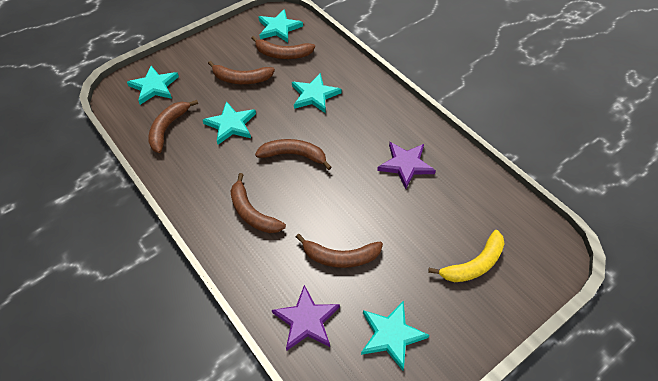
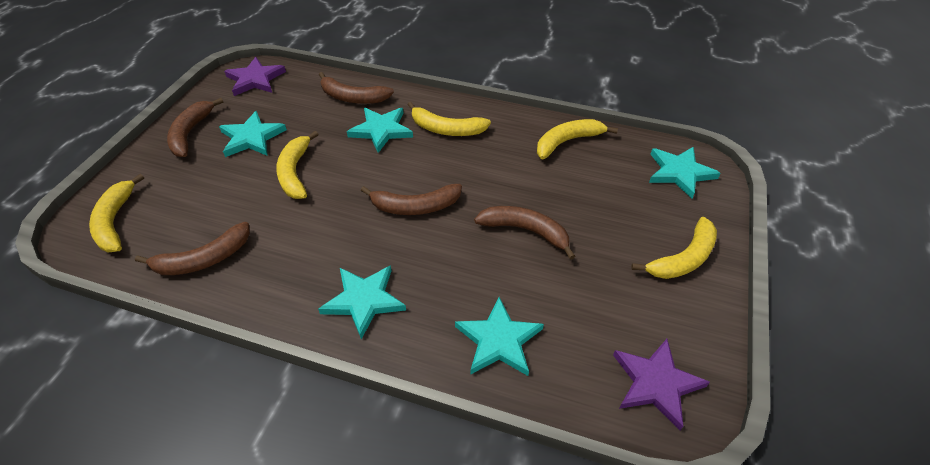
brown banana: [148,100,198,153] [208,61,275,84] [230,173,286,233] [252,36,315,59] [255,139,332,170] [296,234,383,268] = 6 -> [135,222,250,275] [167,98,224,157] [319,72,394,104] [361,184,462,215] [474,206,576,260] = 5
yellow banana: [428,230,504,282] = 1 -> [89,174,144,252] [276,131,319,199] [408,102,491,136] [537,119,618,159] [631,217,717,279] = 5

